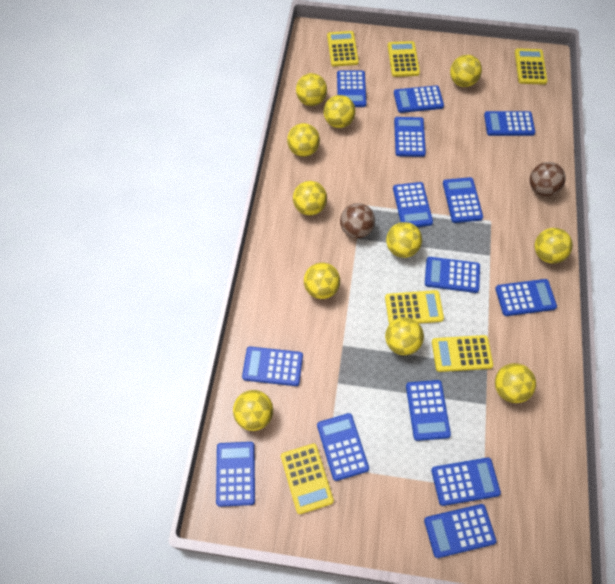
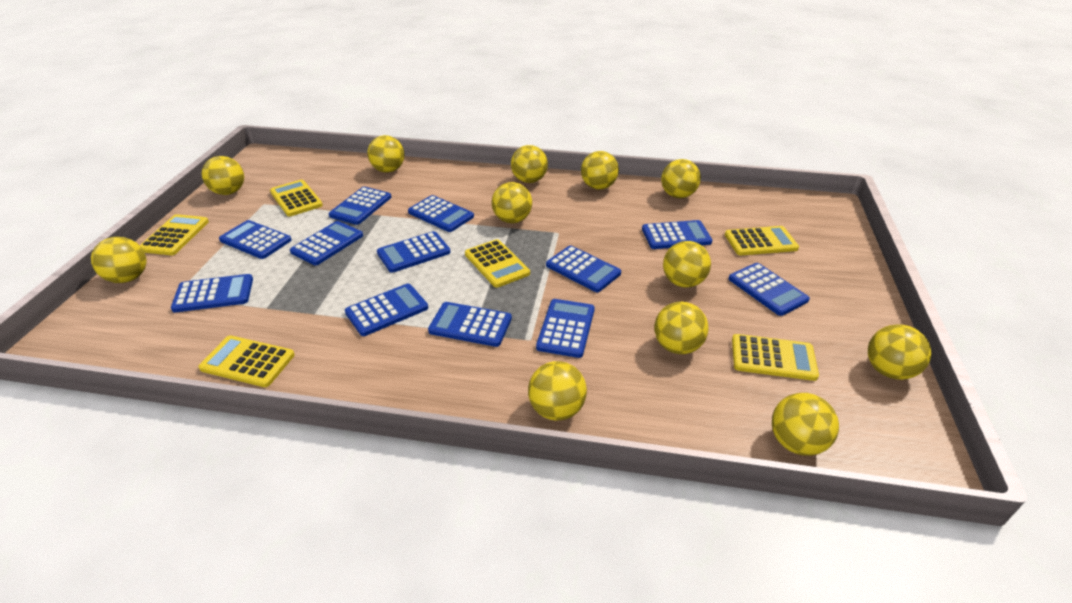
blue calculator: [216,442,255,507] [242,347,303,386] [317,413,369,481] [337,71,367,107] [393,182,433,227] [394,85,444,113] [394,117,426,157] [406,380,451,441] [424,504,497,558] [425,257,480,293] [431,458,501,506] [443,177,483,223] [484,111,535,136] [495,279,557,316] = 14 -> [171,274,253,312] [219,220,291,259] [290,221,363,265] [329,187,391,225] [345,284,428,336] [377,231,451,273] [408,195,474,232] [428,302,512,347] [536,299,595,358] [546,245,621,292] [642,220,712,249] [729,263,810,316] = 12
brown ball: [340,203,375,238] [530,162,566,196] = 2 -> none = 0
yellow ball: [233,390,273,431] [287,123,320,157] [293,181,327,216] [296,73,327,106] [304,263,340,299] [324,95,356,128] [385,317,424,355] [386,222,422,258] [450,55,482,87] [495,363,536,403] [535,228,573,264] = 11 -> [91,237,147,283] [202,156,244,195] [367,135,405,173] [492,182,532,223] [511,145,548,183] [528,361,587,421] [581,151,619,189] [654,302,709,354] [661,159,701,198] [663,241,711,288] [772,393,839,456] [868,324,931,380] = 12

